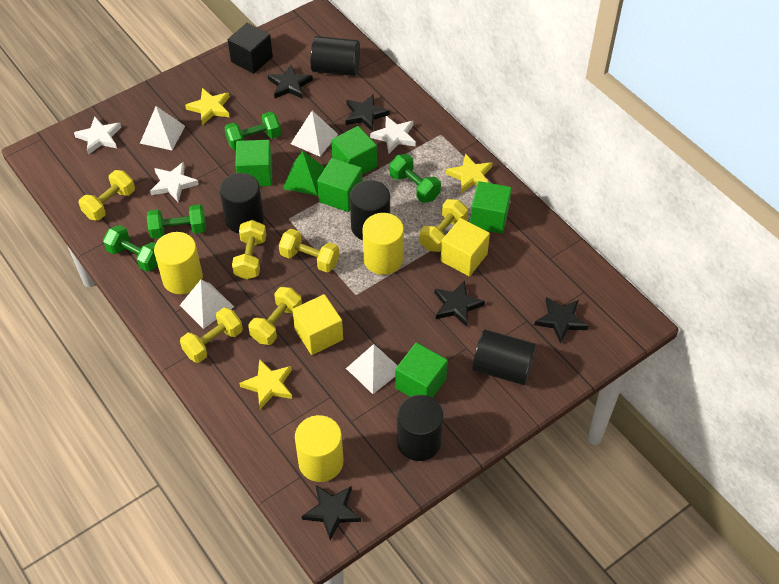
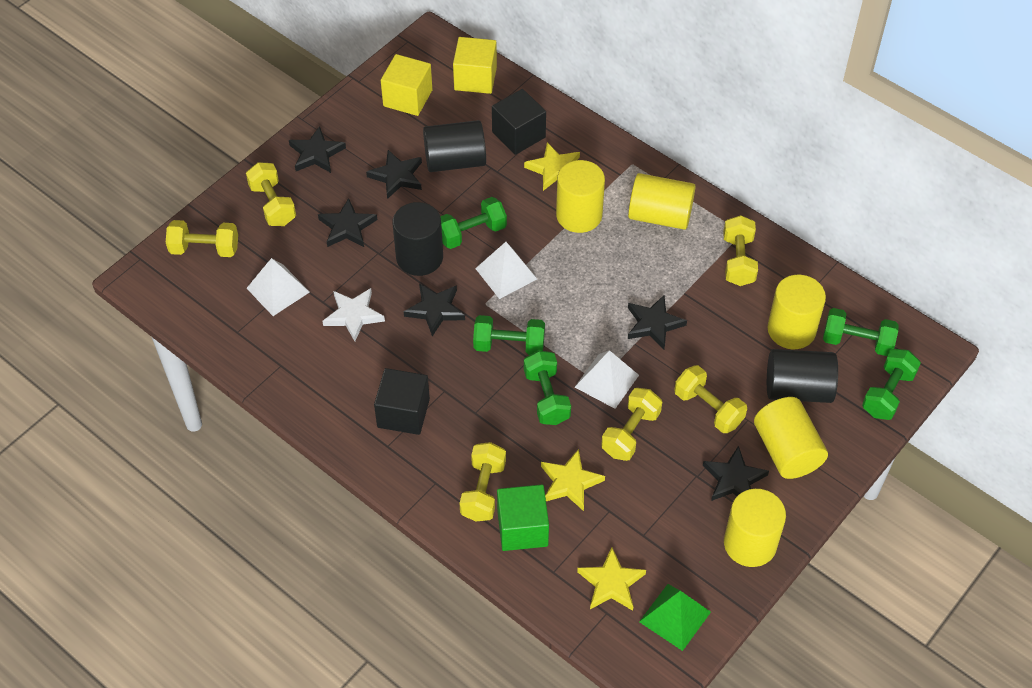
black cube: [228,23,273,74] = 1 -> [374,368,430,435] [492,89,546,155] = 2
black cylinder: [219,173,264,233] [310,36,360,76] [350,180,390,240] [397,395,444,461] [472,329,536,385] = 5 -> [392,202,443,276] [423,120,486,172] [767,349,838,403] = 3
black star: [268,65,313,99] [302,485,361,540] [345,94,390,132] [434,280,485,327] [535,297,588,344] = 5 -> [289,126,346,173] [318,198,377,247] [366,150,422,199] [404,283,465,337] [628,295,687,350] [703,446,769,501] = 6
green cube: [235,140,272,186] [317,158,362,212] [331,126,377,175] [395,343,448,398] [470,181,512,234] = 5 -> [497,485,549,551] = 1
green dumbbell: [103,225,158,272] [147,204,206,239] [224,111,281,150] [389,154,441,203] = 4 -> [440,197,507,249] [473,315,545,355] [524,350,571,425] [823,308,899,356] [862,349,921,420] = 5
white pyramid: [140,106,185,150] [180,280,234,329] [291,111,338,157] [346,344,398,394] = 4 -> [247,258,310,316] [475,242,537,299] [575,350,639,409] = 3
white star: [74,116,122,155] [150,162,199,202] [370,116,416,154] = 3 -> [323,288,385,341] = 1
yellow cylinder: [154,232,203,294] [295,415,343,482] [362,213,404,275] = 3 -> [556,160,605,233] [628,173,696,230] [724,489,786,567] [754,397,828,479] [767,275,826,349] = 5

